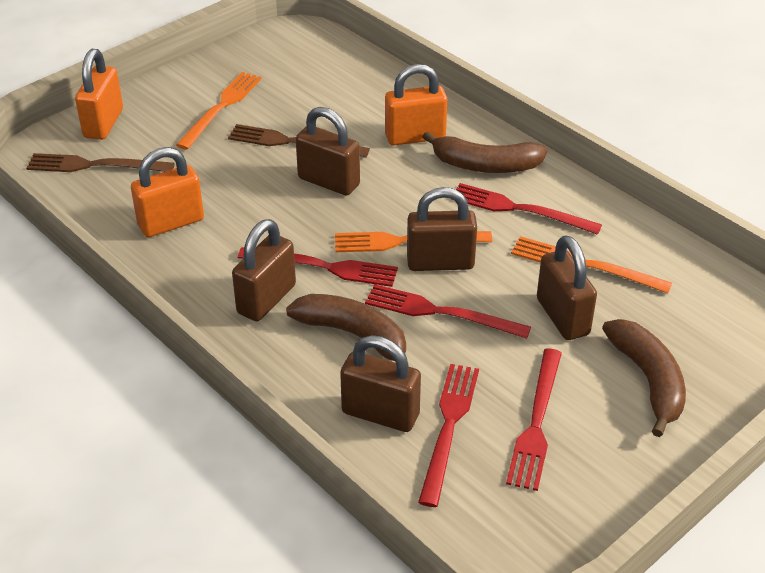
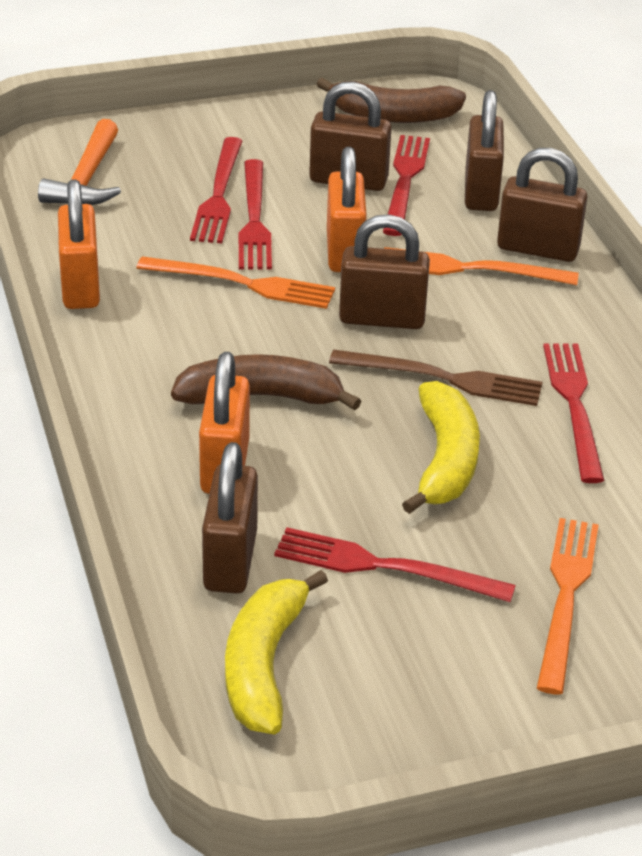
brown banana: [286,294,406,361] [423,131,547,173] [602,319,686,437] = 3 -> [171,354,361,410] [317,78,466,123] = 2
brown fork: [26,153,175,172] [228,124,370,158] = 2 -> [329,349,543,406] = 1
orange hammer: none = 0 -> [38,119,121,205] = 1
yellow banana: none = 0 -> [225,570,328,734] [402,381,480,514] = 2

